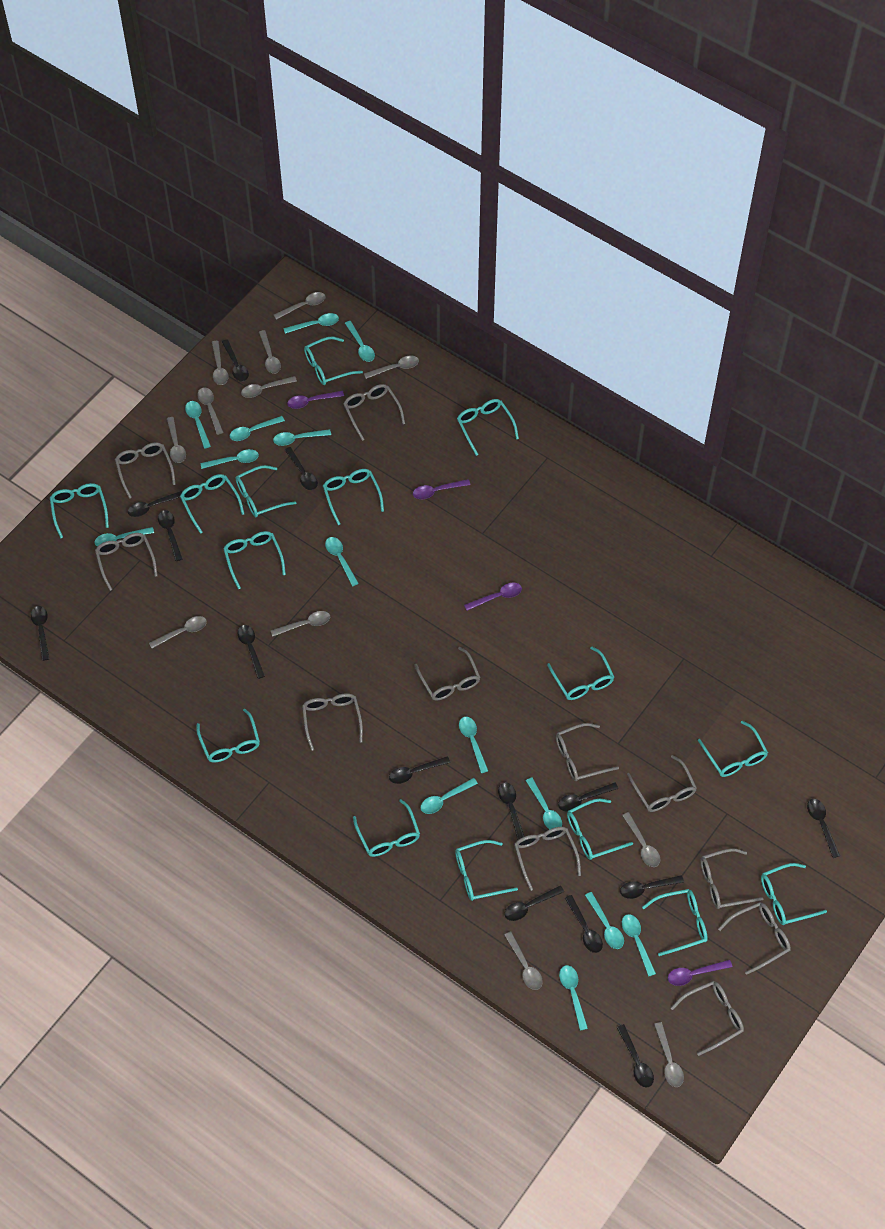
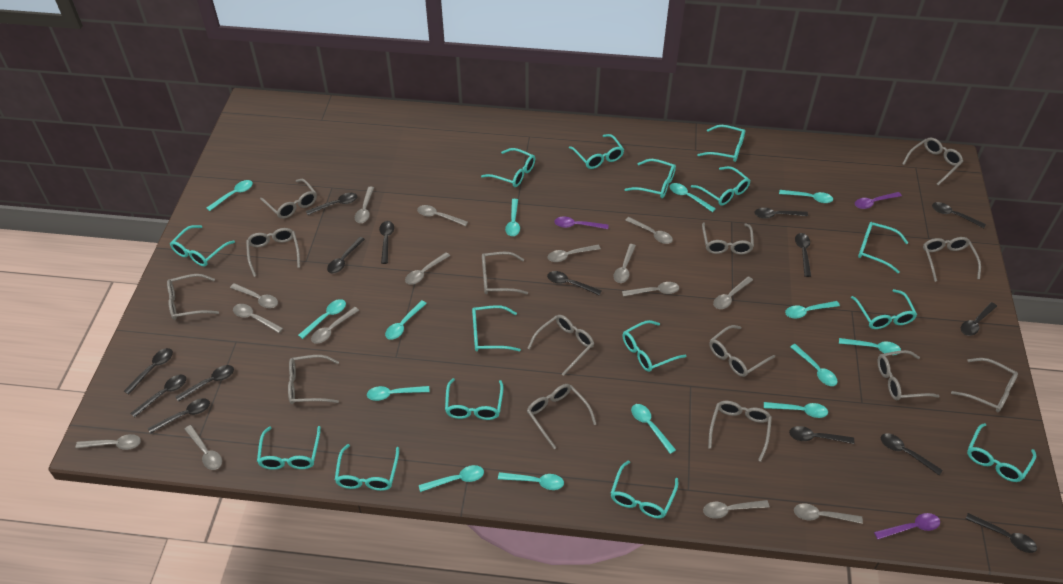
black spoon: [31,606,49,661] [128,491,183,517] [158,510,182,561] [222,339,249,382] [238,625,265,679] [285,447,318,490] [389,756,450,784] [498,782,525,840] [504,885,564,921] [558,782,618,812] [565,895,603,953] [617,1024,654,1087] [620,875,684,899] [807,799,840,858] = 14 -> [124,348,173,395] [131,375,186,418] [148,398,210,434] [175,365,234,402] [306,193,357,215] [327,237,365,274] [379,221,394,264] [547,271,602,296] [755,208,808,219] [789,426,854,444] [795,233,811,277] [881,433,943,475] [932,202,986,228] [961,302,997,336] [966,513,1037,553] = 15
grey glasses: [95,533,158,591] [115,442,176,499] [302,693,363,751] [343,384,405,441] [414,647,480,700] [514,827,581,891] [556,723,619,781] [627,755,697,812] [671,981,744,1056] [701,849,764,909] [718,902,791,975] = 11 -> [167,274,219,320] [246,228,300,277] [260,179,317,219] [288,355,339,404] [482,252,528,294] [527,384,596,449] [528,315,594,376] [702,222,754,255] [708,401,772,462] [709,325,775,377] [877,350,940,400] [902,138,963,185] [923,237,981,282] [951,358,1018,412] = 14
grey spoon: [149,616,207,648] [167,417,186,463] [197,387,224,435] [212,341,229,385] [241,376,297,398] [259,330,281,374] [271,611,330,637] [274,292,326,320] [364,356,419,379] [504,931,543,990] [622,812,661,867] [654,1022,684,1087] = 12 -> [75,434,141,450] [184,425,222,470] [230,283,278,308] [233,304,283,333] [311,307,359,344] [355,187,374,223] [405,252,450,285] [417,205,468,226] [547,244,601,262] [613,244,636,283] [622,282,679,297] [625,217,673,244] [703,500,769,519] [713,276,753,309] [794,503,863,524] = 15
purple spoon: [287,391,344,409] [413,479,470,499] [464,583,522,611] [668,960,732,986] = 4 -> [554,217,609,229] [855,192,902,209] [874,513,940,540] = 3

